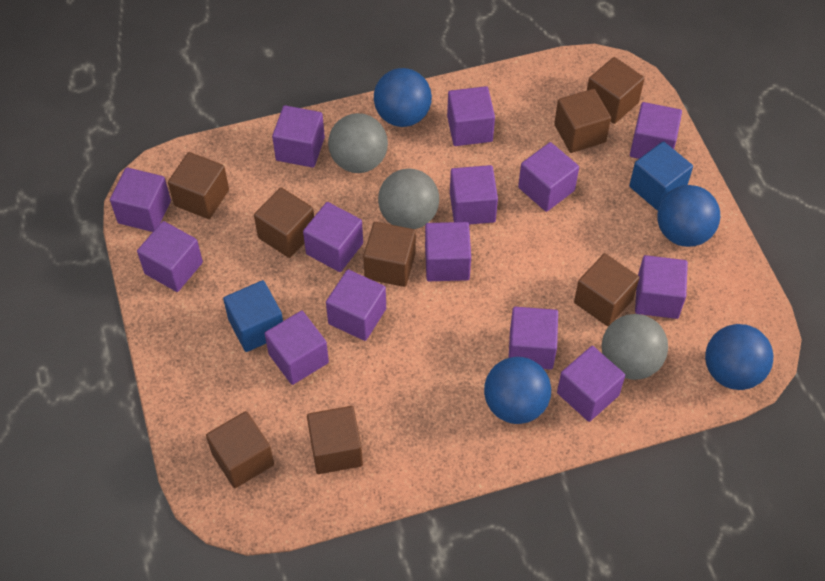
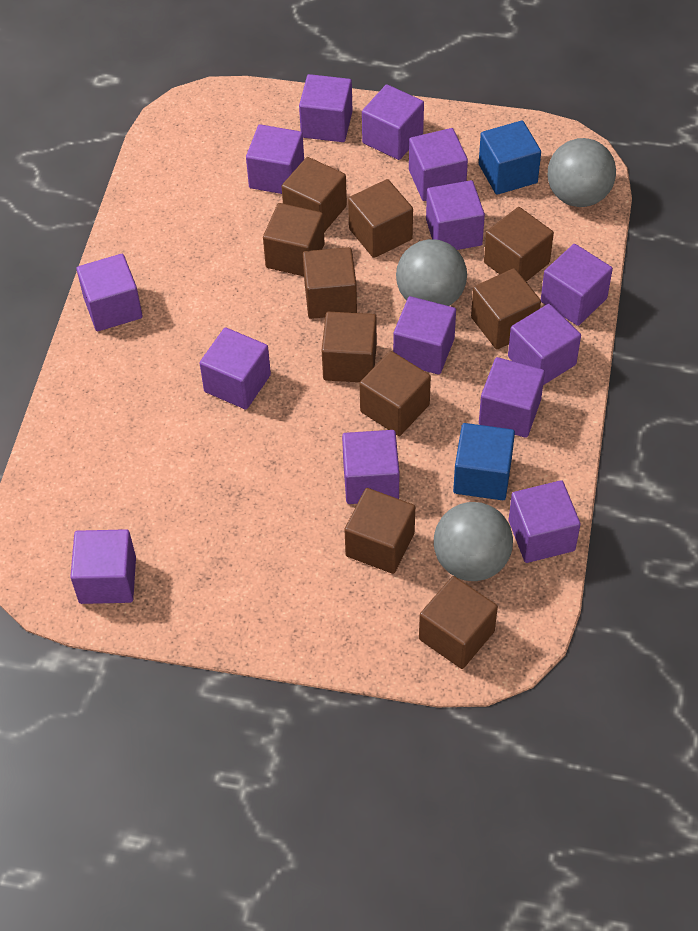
blue ball: [374,68,432,127] [484,357,551,424] [657,185,720,247] [705,324,773,390] = 4 -> none = 0
brown cube: [168,152,229,219] [206,411,274,488] [254,187,314,258] [307,406,363,474] [363,222,416,287] [554,89,611,153] [574,253,639,326] [587,57,645,124] = 8 -> [263,203,325,276] [282,157,347,232] [303,247,357,319] [322,312,377,382] [345,488,415,574] [348,179,413,258] [360,351,431,436] [419,576,498,669] [471,268,541,349] [484,207,554,282] = 10

